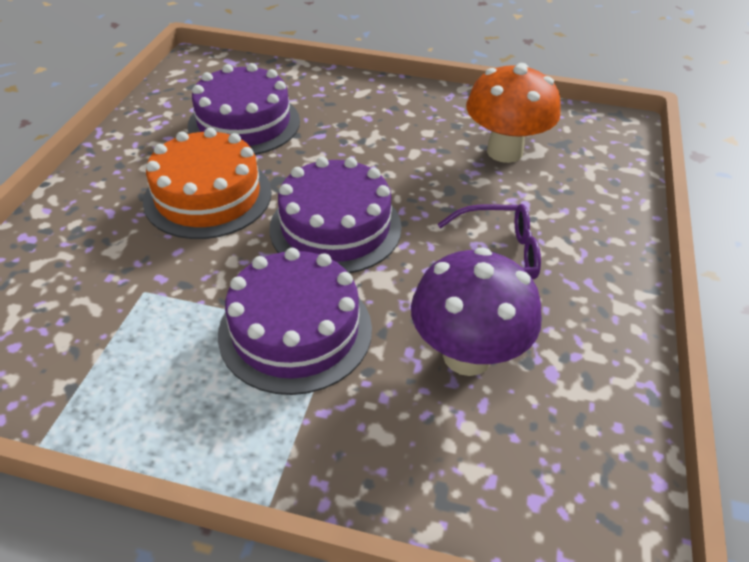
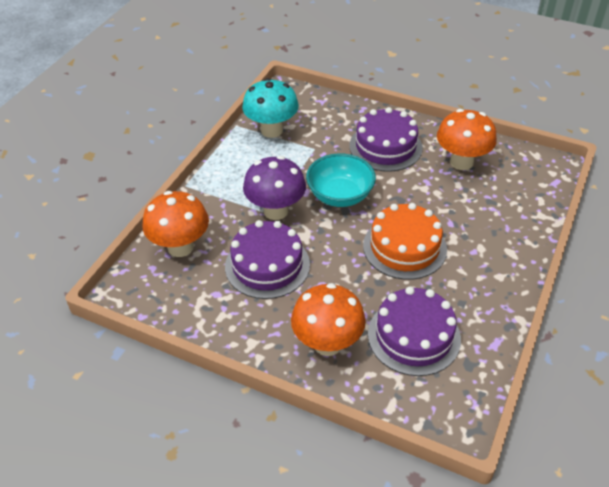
orange mushroom: [466,63,561,163] = 1 -> [142,191,209,257] [291,283,366,356] [437,109,497,170] = 3
purple glasses: [438,204,541,279] = 1 -> none = 0
turquoise bowl: none = 0 -> [306,153,376,207] = 1
turquoise mushroom: none = 0 -> [242,78,299,138] = 1

